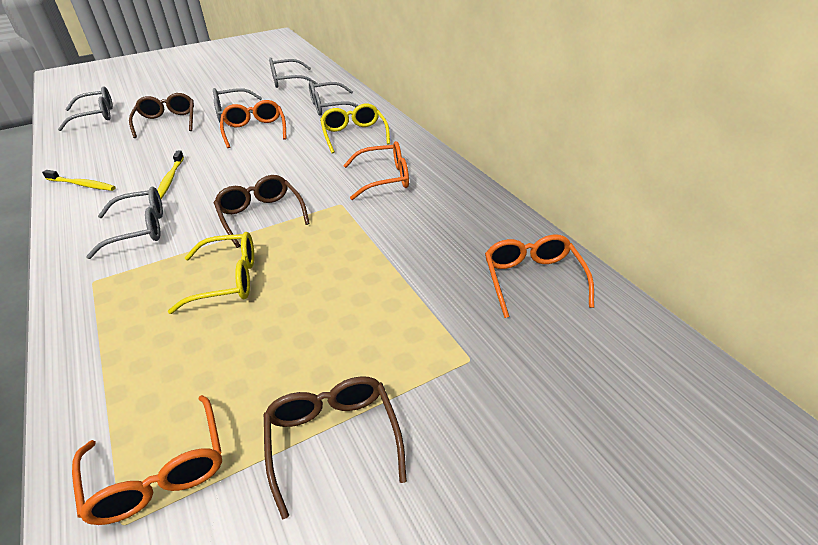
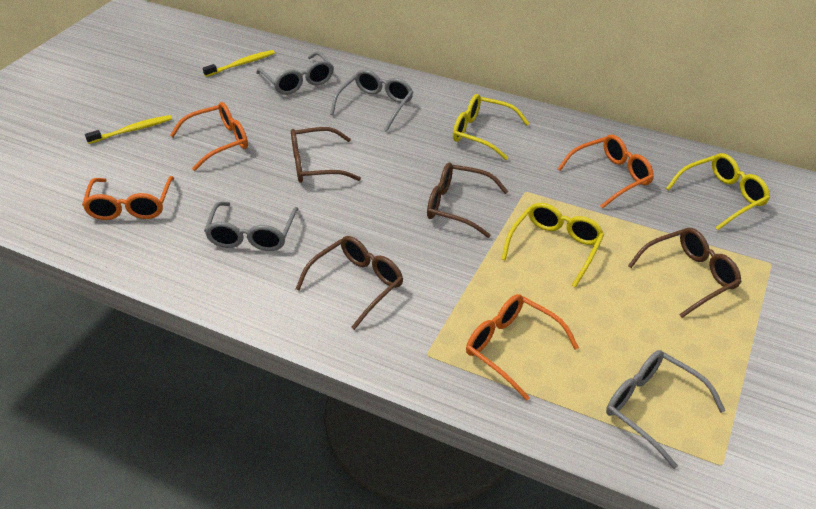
brown glasses: [129,93,194,138] [214,175,310,248] [264,376,407,519] = 3 -> [291,127,361,183] [296,236,403,330] [427,162,508,238] [628,228,741,318] = 4
grey glasses: [58,86,113,131] [86,187,163,259] [213,88,262,122] [269,57,318,88] [309,81,359,116] = 5 -> [204,202,298,251] [256,52,333,95] [330,69,413,132] [606,350,726,469] = 4
yellow glasses: [168,232,254,314] [320,104,390,154] = 2 -> [453,94,530,160] [501,203,604,288] [666,153,770,230] = 3

